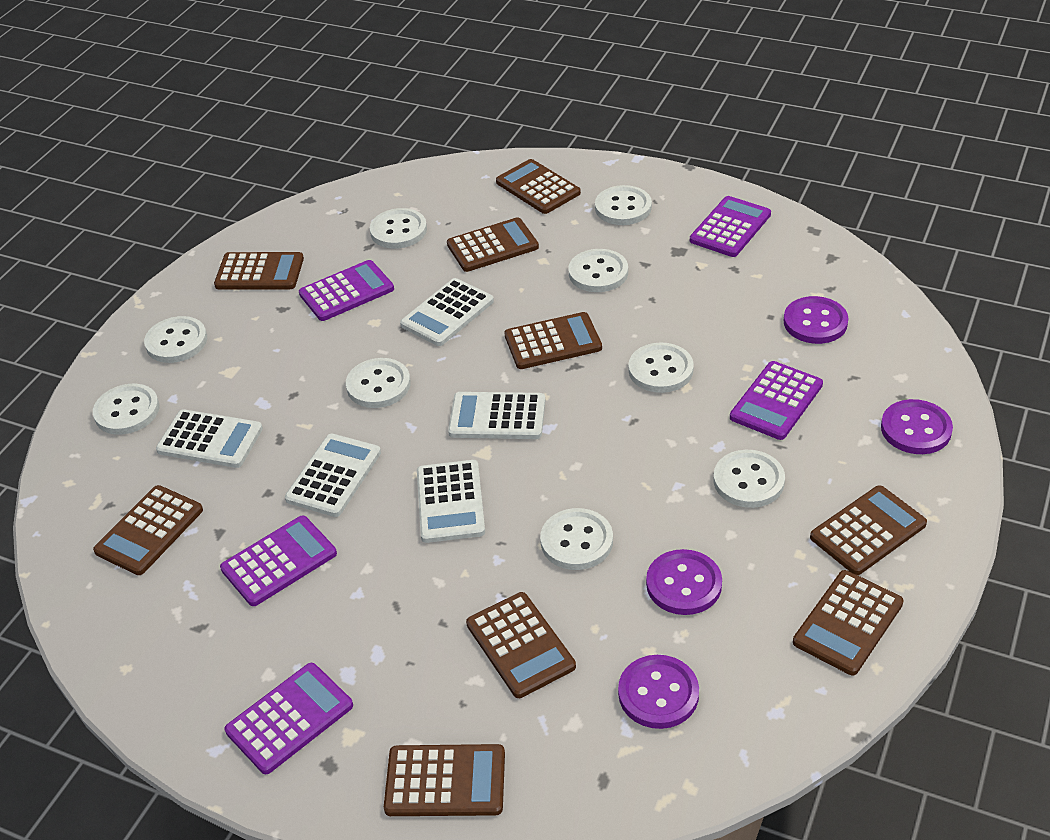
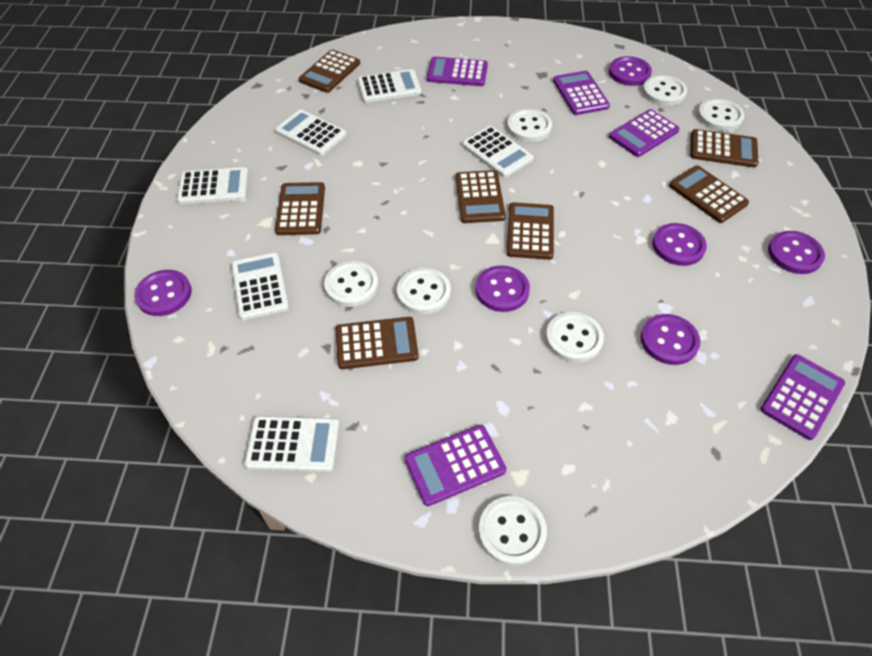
brown calculator: [93,485,203,575] [214,252,304,289] [384,744,505,816] [447,217,539,272] [466,592,576,698] [496,159,581,214] [504,312,602,369] [793,570,904,675] [810,485,927,575] = 9 -> [275,182,325,235] [299,50,360,93] [336,317,419,369] [455,170,506,223] [507,202,554,260] [669,165,749,223] [690,129,759,168] = 7
purple button: [618,655,699,729] [646,549,722,615] [784,296,848,344] [881,399,953,454] = 4 -> [134,270,191,316] [476,265,530,312] [609,56,652,86] [641,314,700,365] [653,223,707,266] [768,231,825,274] = 6
white button: [93,384,159,435] [144,316,207,363] [346,358,411,408] [370,208,427,249] [540,508,613,570] [569,249,628,292] [595,185,652,225] [628,342,694,393] [713,450,785,508] = 9 -> [324,261,378,307] [397,268,451,314] [479,496,547,566] [507,109,552,142] [546,312,604,363] [643,75,687,106] [697,98,744,131] = 7
white calculator: [156,409,263,468] [285,434,381,517] [400,278,494,346] [417,460,485,543] [448,392,546,439] = 5 -> [177,167,249,204] [231,253,289,320] [244,416,339,472] [275,109,347,156] [358,69,421,103] [462,126,534,178] = 6

